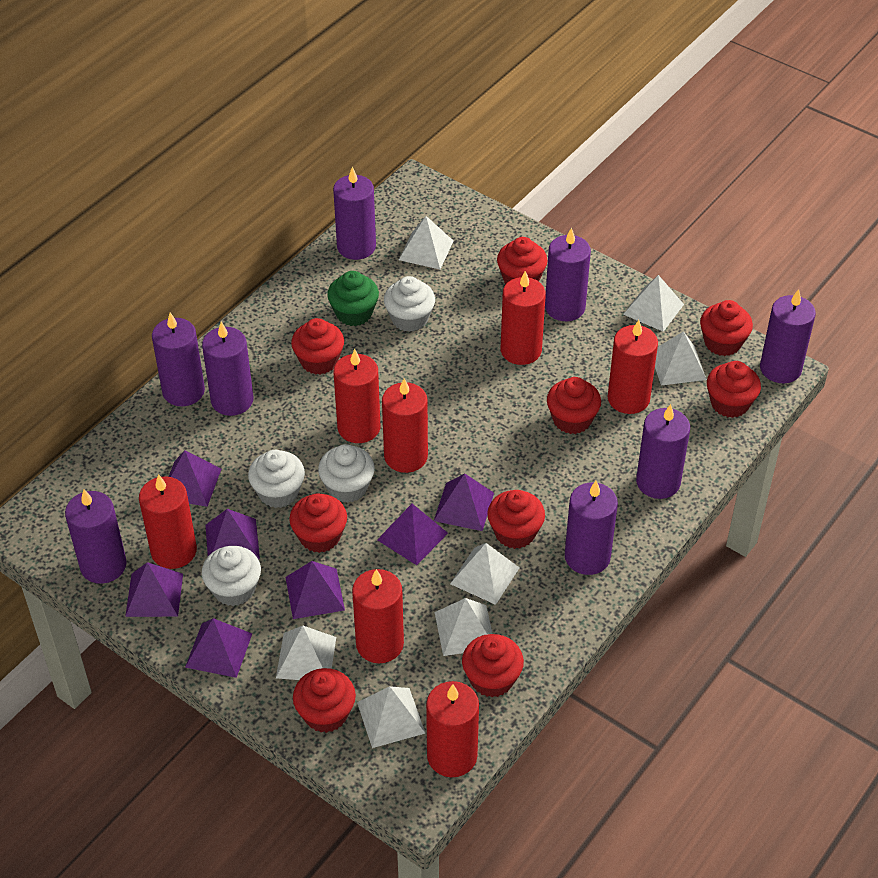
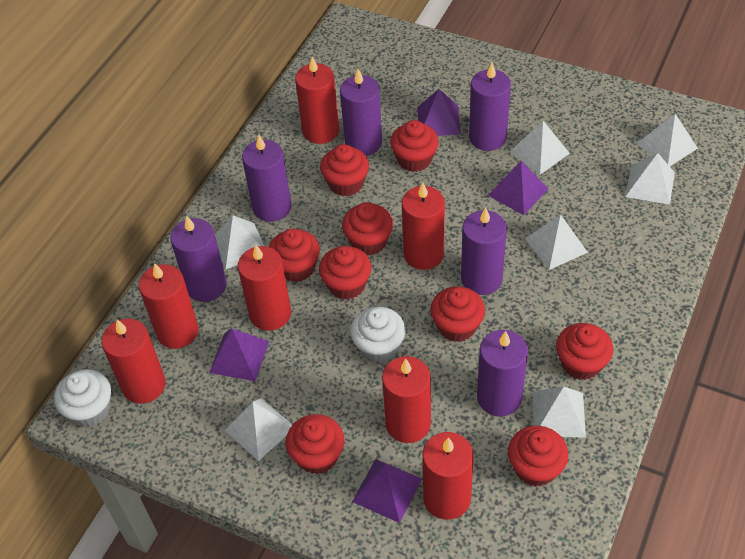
green cupcake: [327,271,379,326] = 1 -> none = 0
purple candle: [65,489,127,584] [152,312,205,406] [202,322,253,416] [333,167,376,260] [545,227,591,321] [565,481,618,575] [636,404,690,499] [760,289,816,383] = 8 -> [170,215,227,302] [242,135,291,222] [340,69,382,156] [461,208,507,295] [469,63,511,151] [477,330,528,417] = 6
purple pyramid: [125,562,183,617] [168,450,221,507] [185,618,252,678] [205,509,260,559] [286,561,345,619] [377,504,448,565] [434,473,494,531] = 7 -> [209,328,269,381] [352,459,422,523] [417,89,461,136] [488,161,548,215] = 4
white cupcake: [202,546,261,606] [248,450,305,508] [318,444,375,503] [384,276,435,332] = 4 -> [54,369,111,427] [350,307,405,363] = 2

